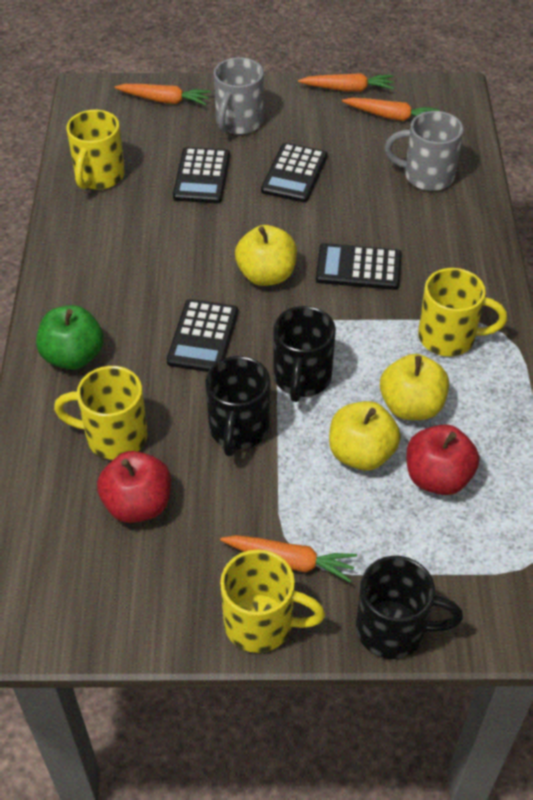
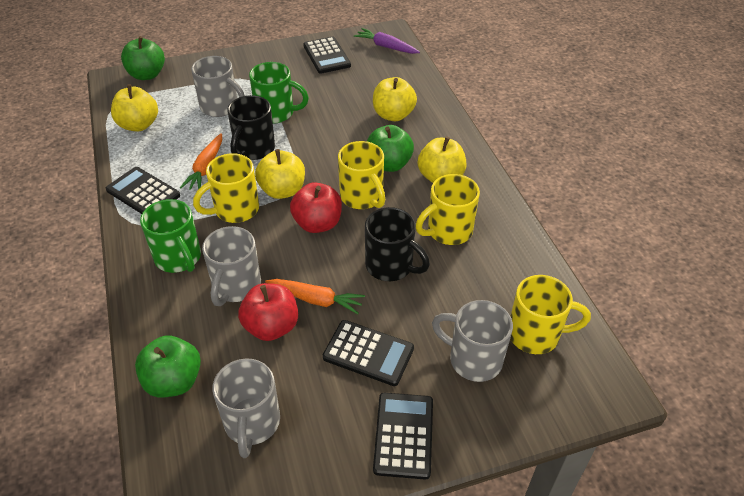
black mug: [205,356,270,456] [273,306,336,402] [356,556,463,659] = 3 -> [227,95,275,160] [365,207,430,281] = 2
green apple: [36,305,104,370] = 1 -> [121,36,165,80] [135,335,201,397] [367,125,414,172] = 3
green mug: none = 0 -> [140,199,201,273] [249,62,309,124] = 2
grey mug: [214,57,264,135] [384,111,464,191] = 2 -> [191,56,245,117] [202,226,261,306] [213,359,280,458] [432,300,513,382] = 4
orange carrot: [115,84,211,105] [220,535,357,582] [298,73,394,92] [342,98,440,121] = 4 -> [180,133,222,190] [265,279,365,314] = 2
purple carrot: none = 0 -> [354,28,420,54] = 1
yellow apple: [235,225,297,286] [329,401,401,470] [380,354,449,420] = 3 -> [111,85,158,131] [255,149,305,199] [373,77,417,121] [418,136,466,183] = 4

